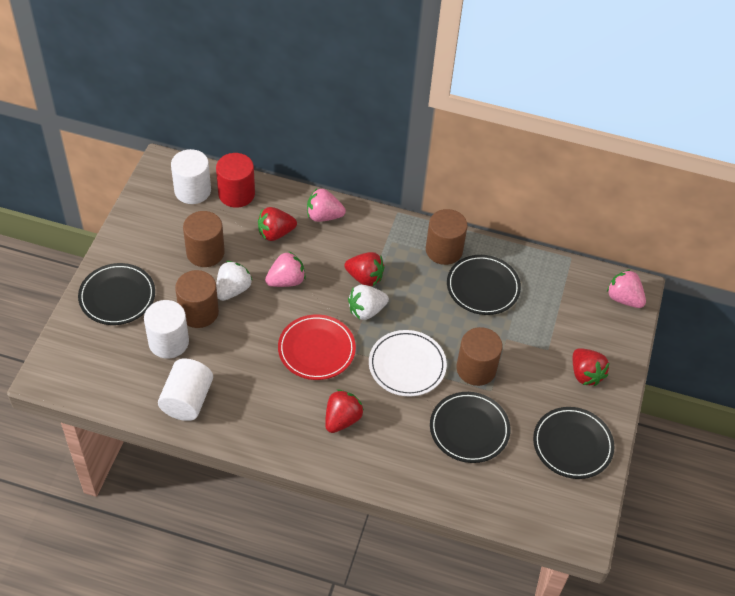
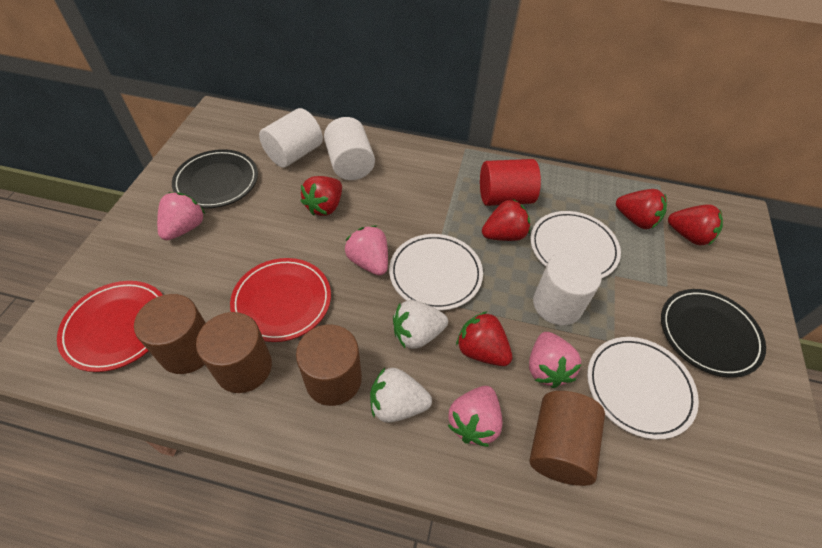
black plate: [78,263,155,325] [430,392,510,463] [447,255,521,315] [533,407,615,479] = 4 -> [172,149,258,208] [661,289,766,378] = 2
pink strawberry: [265,251,306,287] [307,189,346,222] [607,269,646,308] = 3 -> [157,192,205,240] [345,226,388,276] [447,386,503,447] [529,332,582,388] = 4
red plate: [278,314,356,380] = 1 -> [57,281,163,372] [230,258,331,342] = 2
red strawberry: [258,207,297,241] [325,390,364,433] [344,252,384,286] [573,348,609,386] = 4 -> [301,176,342,216] [456,311,512,366] [482,199,530,241] [616,189,667,229] [668,204,723,246] = 5
white plate: [369,330,447,397] = 1 -> [389,234,483,311] [531,211,621,278] [587,337,699,440] = 3

